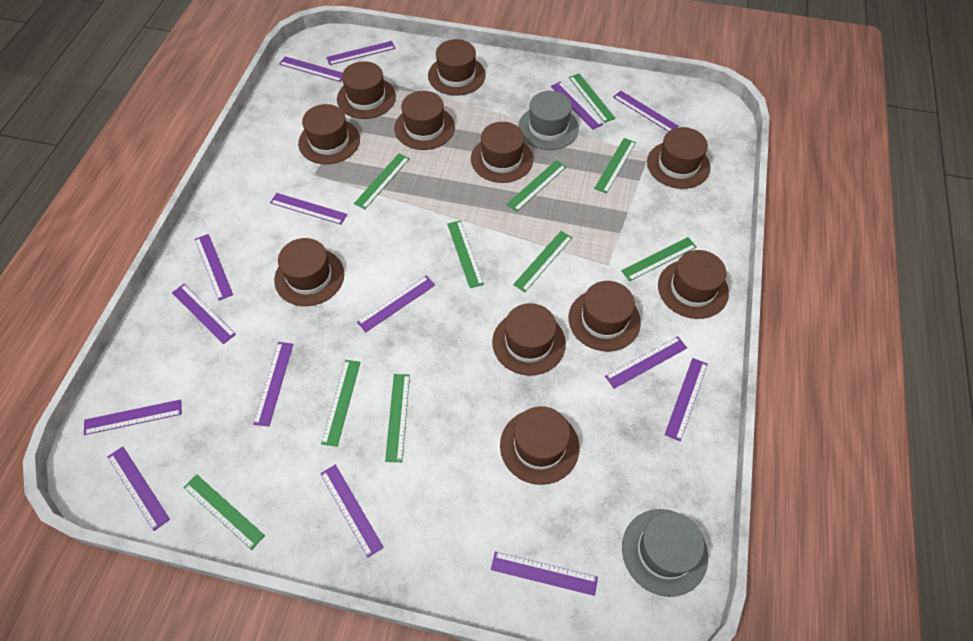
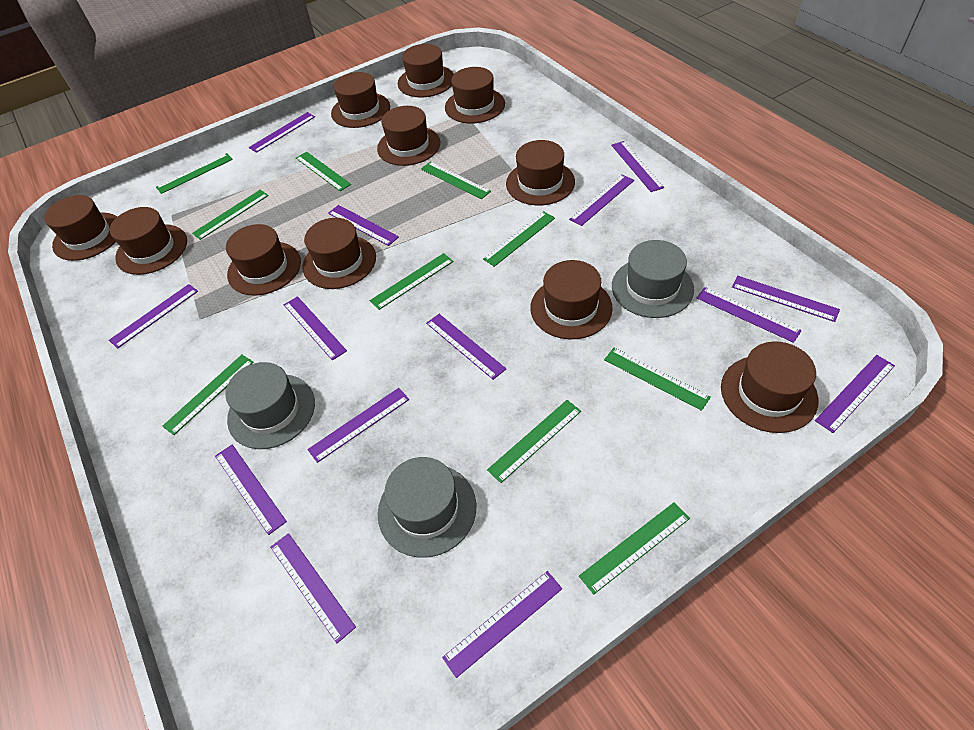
grey hat: [518,91,579,150] [622,509,708,597] = 2 -> [225,362,315,449] [378,457,476,558] [612,240,694,318] = 3
purple ruler: [84,399,182,435] [108,447,170,531] [172,284,236,344] [195,234,233,300] [253,342,293,427] [270,193,347,225] [279,56,342,82] [320,464,384,558] [326,41,396,65] [357,276,435,332] [491,552,598,596] [551,81,603,130] [605,336,687,389] [613,91,678,132] [665,358,708,441] = 15 -> [109,284,198,349] [215,445,287,535] [249,112,315,153] [270,533,356,643] [284,296,347,361] [307,388,409,463] [328,205,399,246] [426,314,506,380] [442,571,562,678] [569,174,634,226] [611,141,664,192] [697,287,802,343] [732,276,840,322] [815,355,895,433] = 14

